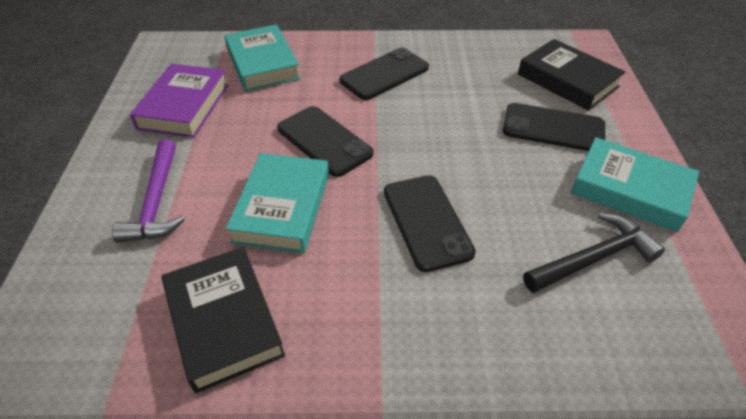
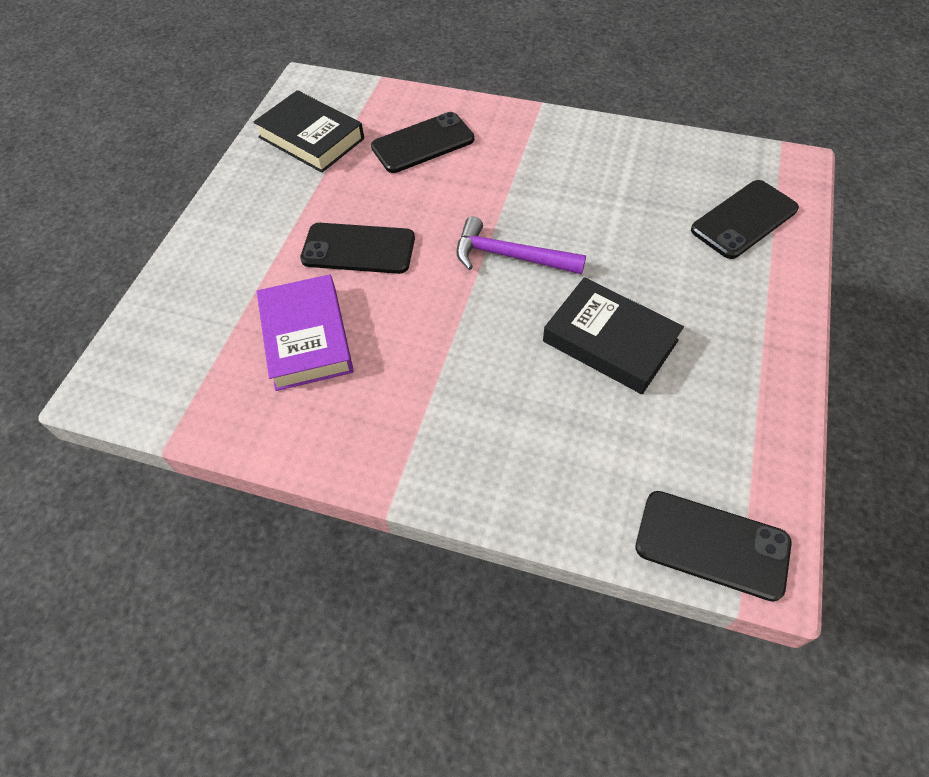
black hammer: [523,213,665,293] = 1 -> none = 0
turquoise book: [224,24,301,91] [226,153,329,253] [571,137,699,232] = 3 -> none = 0

